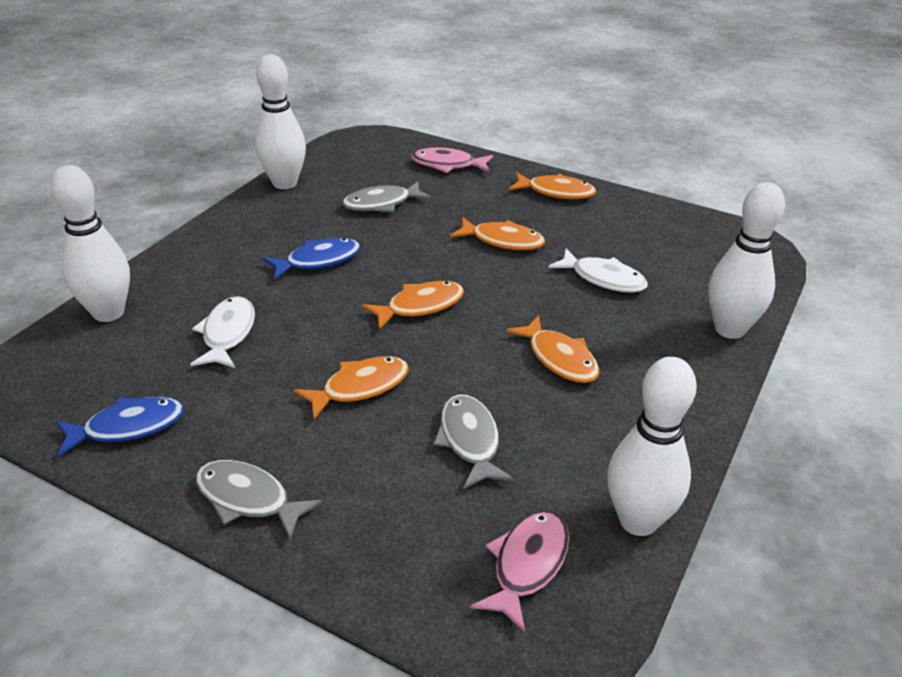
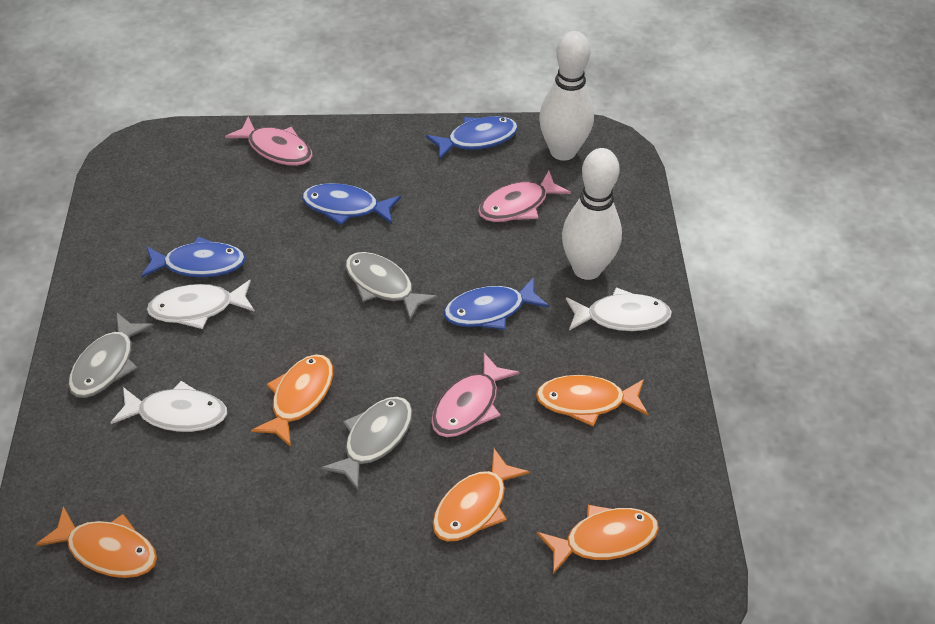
blue fish: [56,397,184,457] [263,238,361,280] = 2 -> [141,236,246,278] [302,183,401,225] [426,116,518,160] [444,277,549,330] = 4
pink fish: [411,147,493,173] [471,510,569,632] = 2 -> [225,117,313,166] [431,353,520,437] [478,171,571,222] = 3
white bowling pin: [51,165,130,322] [255,54,306,189] [607,357,697,536] [709,182,785,339] = 4 -> [539,31,594,161] [562,148,622,280] = 2
white fish: [190,296,255,368] [548,248,648,293] = 2 -> [110,381,227,432] [147,279,255,329] [566,287,672,331] = 3

